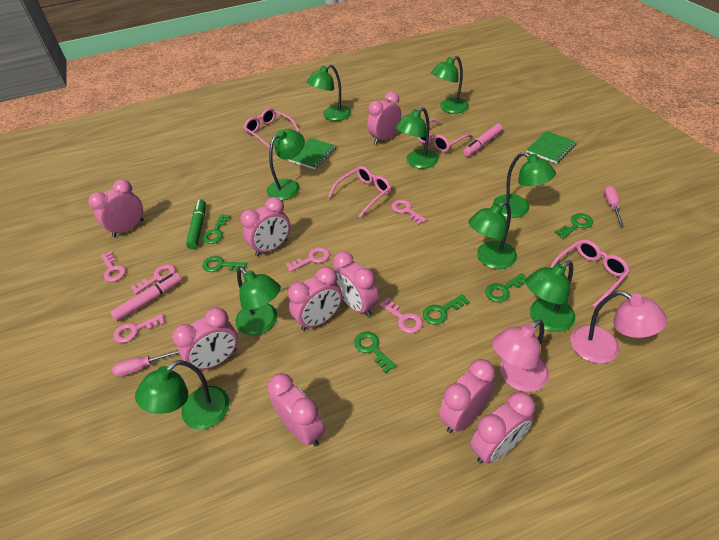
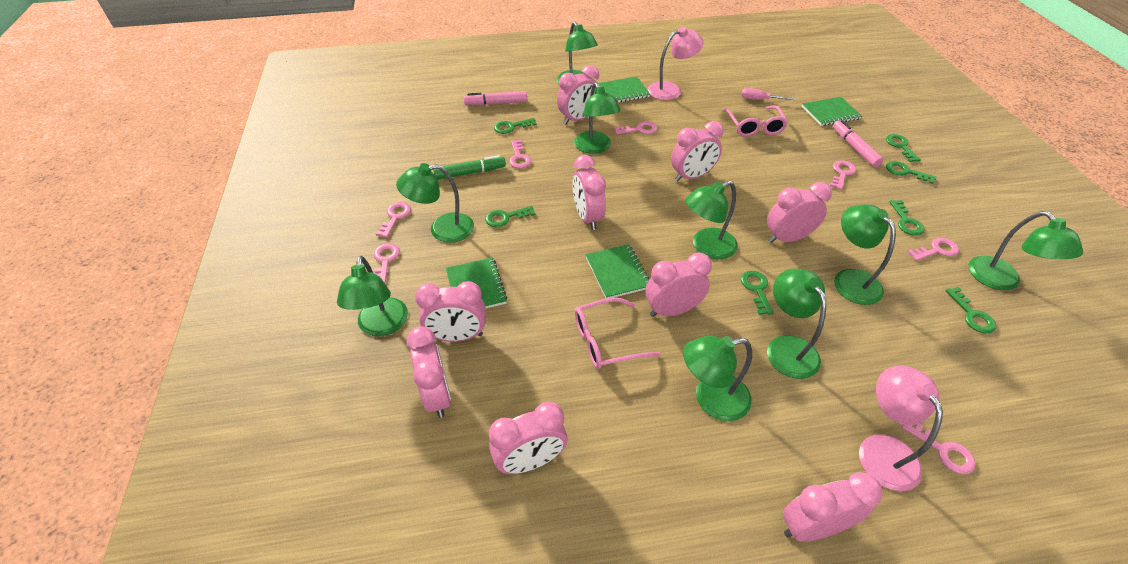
green key: [202,214,230,244] [202,256,247,272] [354,332,396,374] [423,294,470,325] [485,273,527,302] [555,213,593,239] = 6 -> [485,206,535,227] [494,118,537,134] [741,271,774,315] [886,134,921,162] [886,161,936,184] [889,200,925,235] [945,287,996,333] = 7
green notebook: [288,138,337,169] [526,131,577,164] = 2 -> [446,258,507,308] [586,244,649,298] [598,77,650,103] [801,97,862,126] = 4
pink glasses: [244,108,300,149] [328,166,391,218] [417,119,473,152] [550,239,630,308] = 4 -> [575,297,661,369] [723,105,788,137] = 2
pink key: [101,251,126,282] [114,314,165,343] [131,264,176,294] [286,247,330,272] [379,298,423,333] [391,199,426,225] = 6 -> [374,243,400,283] [375,202,411,237] [509,140,531,168] [614,121,657,134] [830,161,856,190] [902,424,976,474] [907,238,959,261] = 7
pink screwdriver: [112,350,179,376] [604,186,624,225] = 2 -> [741,88,795,100] = 1

